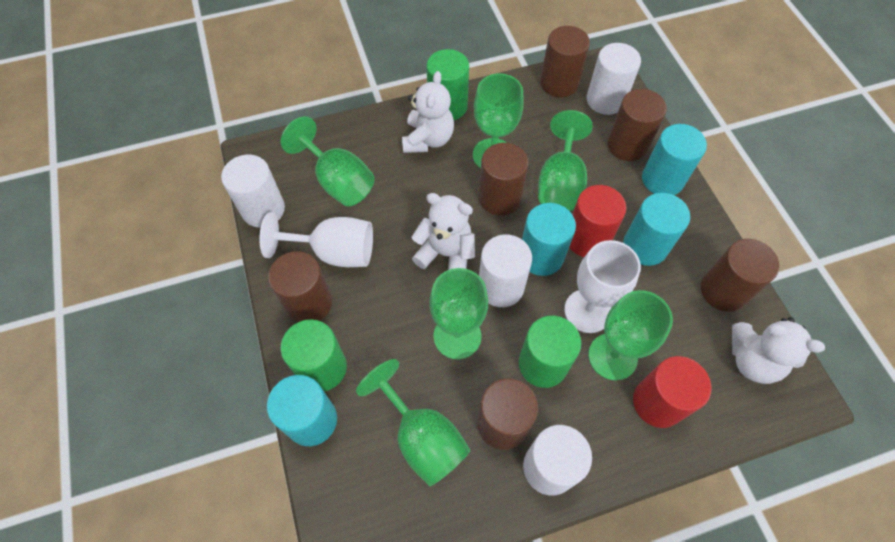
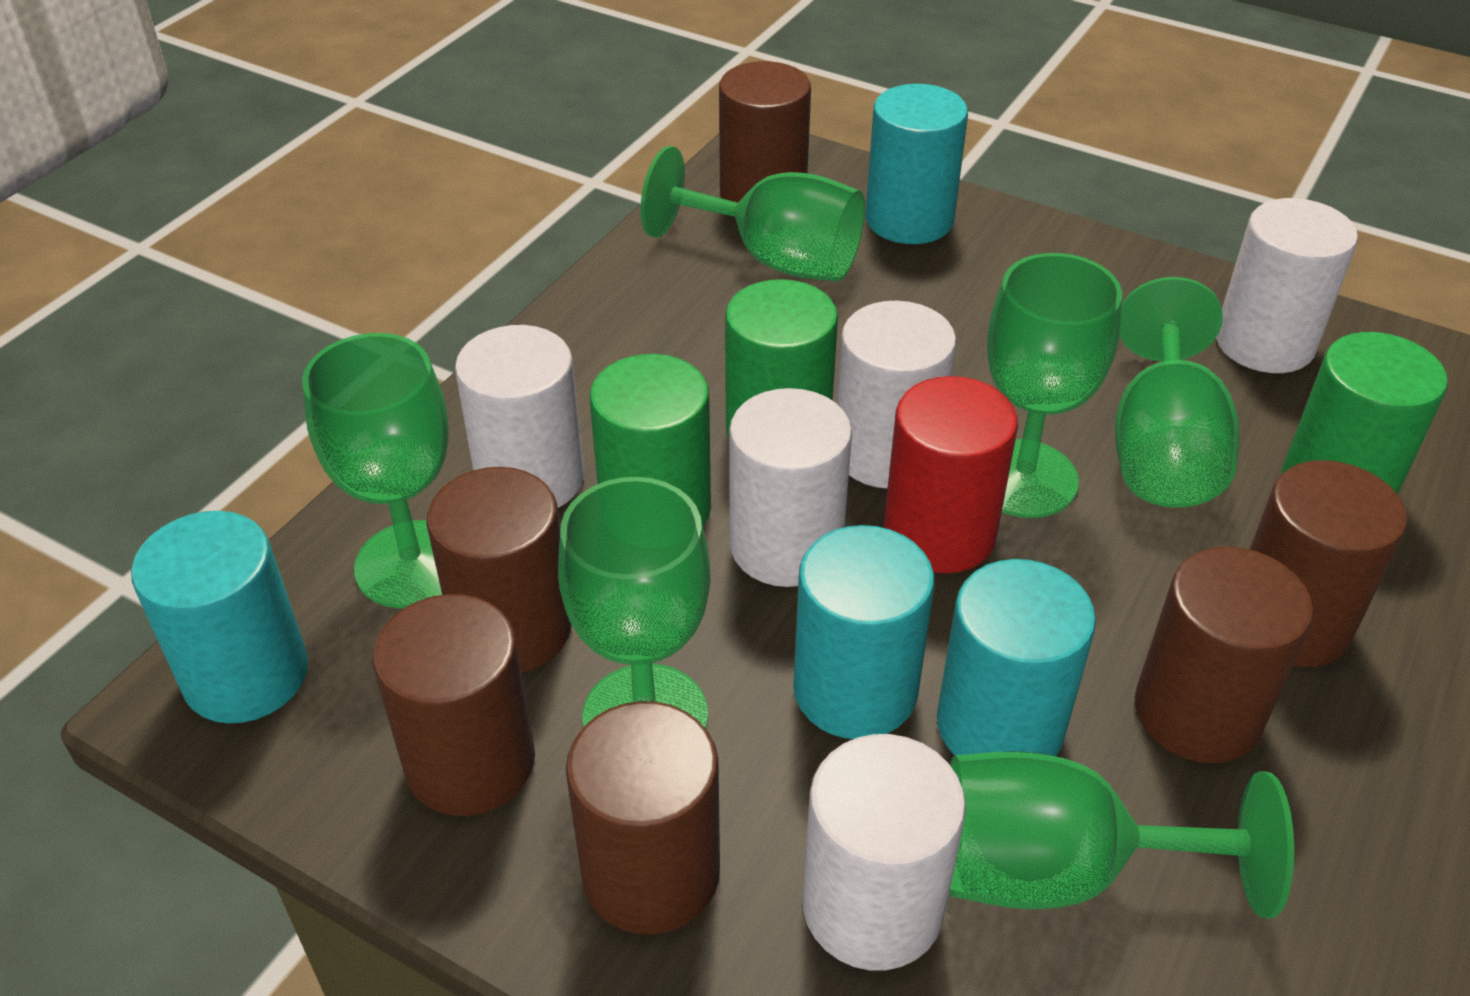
red cylinder: [569,185,626,257] [633,356,712,428] = 2 -> [884,376,1018,573] = 1
white cylinder: [221,155,285,228] [479,235,532,307] [523,425,592,495] [587,43,641,115] = 4 -> [455,325,584,508] [729,388,852,587] [803,734,966,970] [837,301,956,488] [1216,198,1358,373] = 5
white goblet: [259,212,373,267] [564,240,641,333] = 2 -> none = 0
white teddy bear: [402,71,454,153] [412,193,475,270] [732,317,825,384] = 3 -> none = 0

